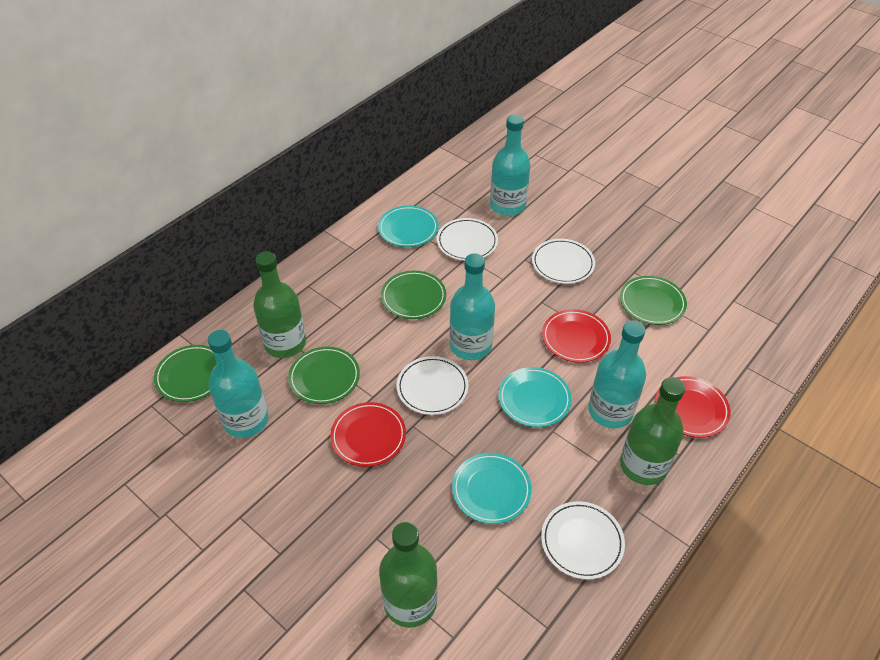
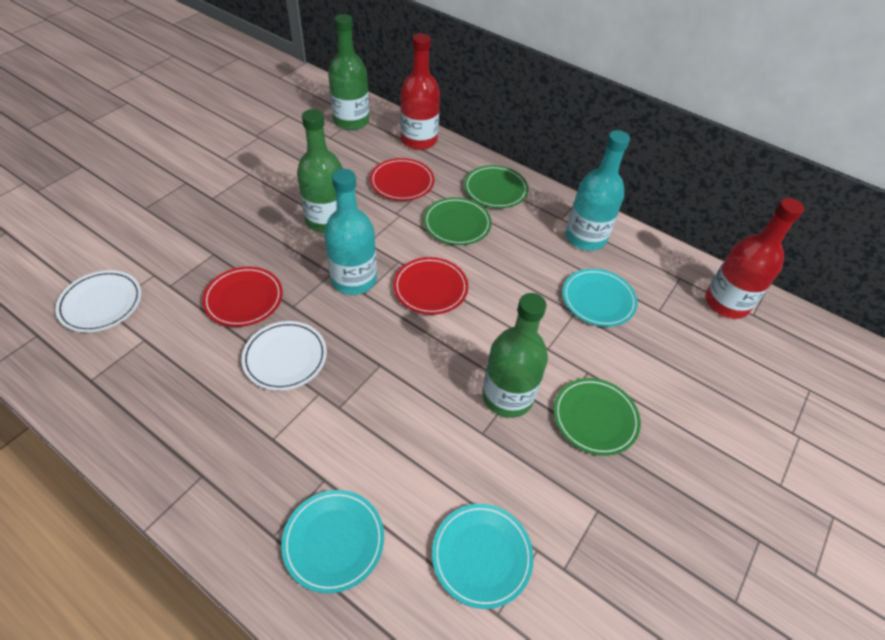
green plate: [154,345,217,402] [288,347,360,404] [381,271,446,319] [620,276,687,325] = 4 -> [424,197,492,245] [464,165,529,208] [554,378,641,456] = 3
red bottle: none = 0 -> [400,33,440,150] [705,198,804,319] = 2
turquoise bottle: [208,330,269,438] [450,253,495,360] [490,114,530,216] [588,321,646,428] = 4 -> [324,169,377,295] [566,130,630,251] = 2
white plate: [397,356,468,415] [437,218,498,261] [532,239,595,284] [541,501,625,580] = 4 -> [55,270,141,332] [242,321,327,391] = 2

